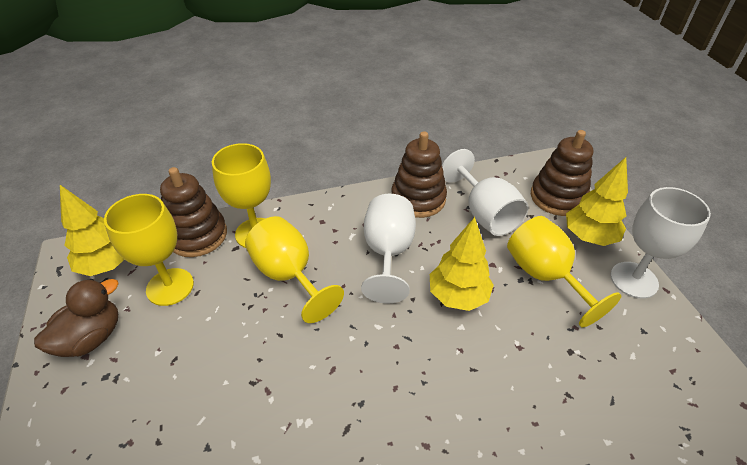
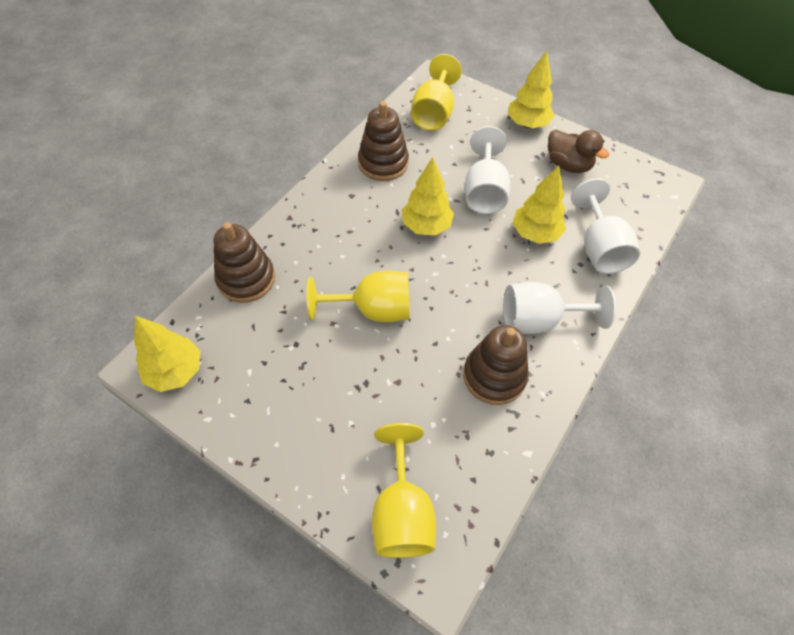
yellow goblet: [104,194,194,306] [212,143,271,248] [245,216,344,323] [507,216,622,327] = 4 -> [307,271,410,322] [372,423,436,558] [411,54,462,131] = 3
yellow tree: [60,185,125,276] [430,217,494,311] [566,157,628,246] = 3 -> [134,316,200,392] [402,157,454,236] [508,51,554,128] [513,166,566,244] = 4

